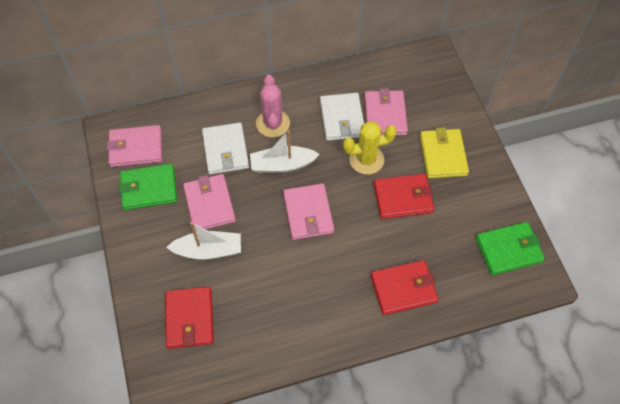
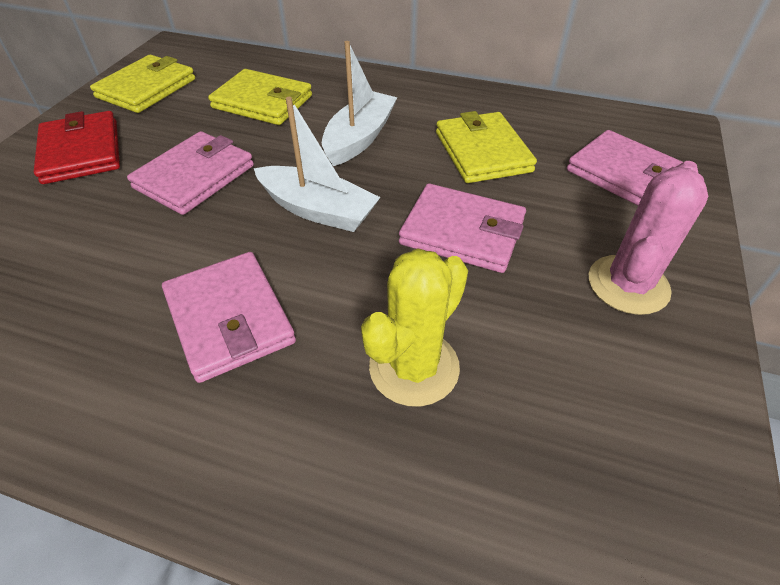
green wallet: [119,164,177,210] [476,222,545,275] = 2 -> none = 0
red wallet: [165,287,214,349] [371,260,439,315] [374,174,434,219] = 3 -> [34,111,120,184] = 1
white wallet: [202,122,249,175] [320,93,364,141] = 2 -> none = 0
yellow wallet: [420,127,469,178] = 1 -> [90,55,195,113] [208,69,312,125] [436,111,537,183] = 3

